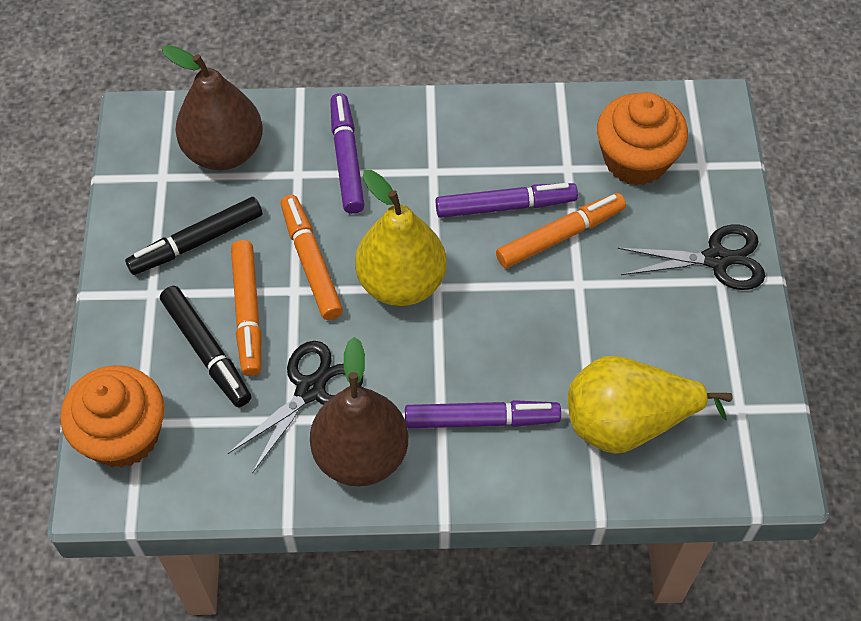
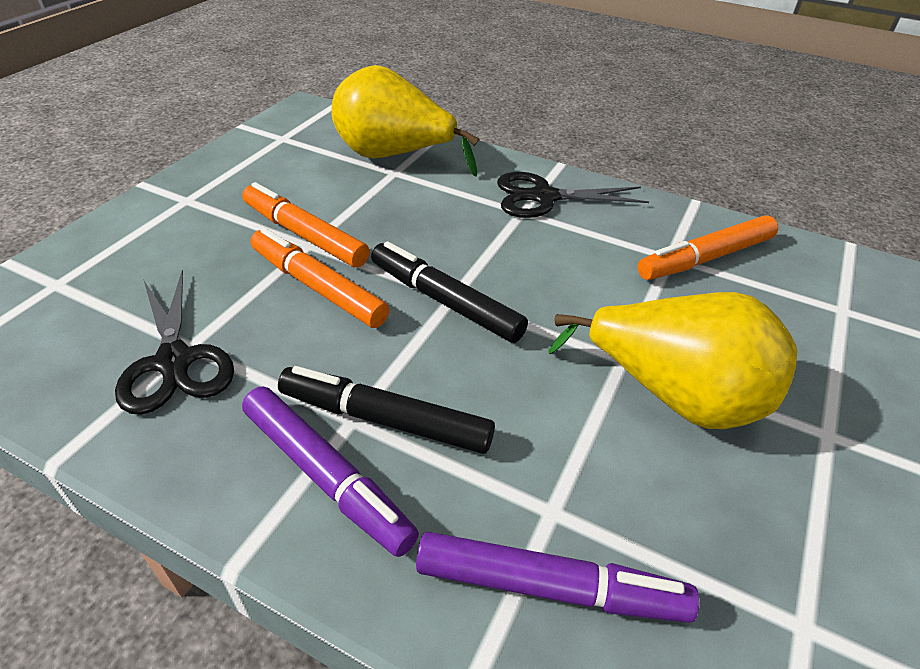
brown pear: [162,45,263,170] [310,337,408,487] = 2 -> none = 0
orange cupcake: [60,365,164,468] [597,92,688,185] = 2 -> none = 0
purple marker: [330,93,365,214] [405,400,561,428] [436,183,578,218] = 3 -> [242,387,419,557] [416,532,699,623] = 2

